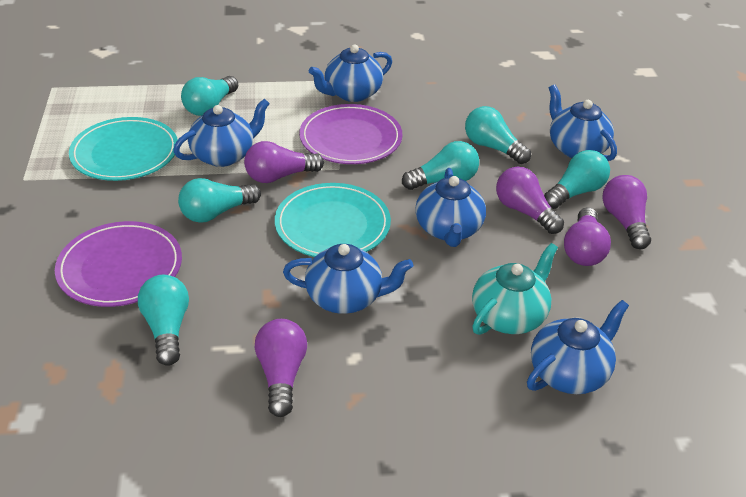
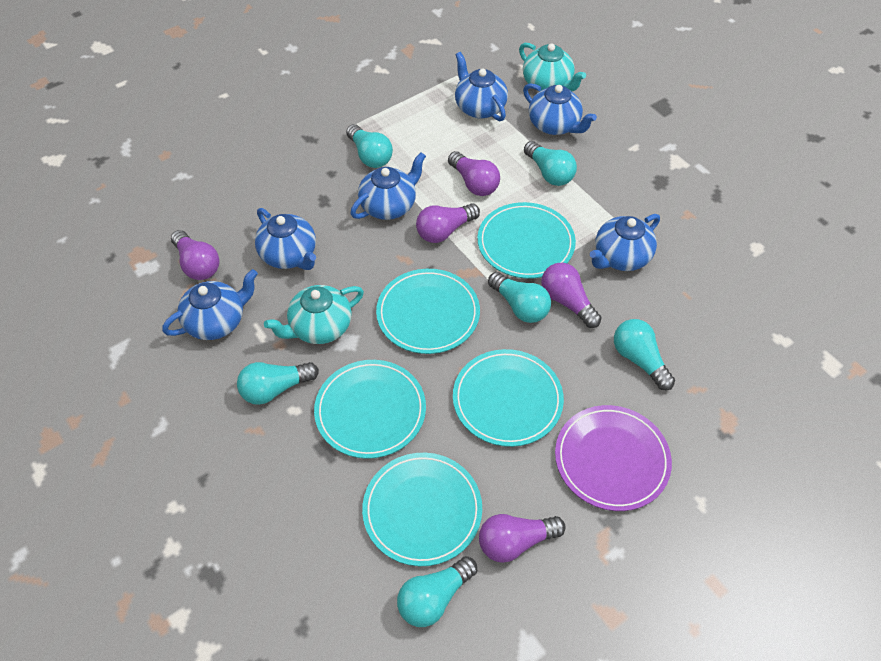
purple plate: [55,221,182,307] [299,104,403,164] = 2 -> [555,405,672,511] = 1
turquoise plate: [69,117,178,181] [275,183,391,257] = 2 -> [314,360,426,459] [362,453,482,566] [376,269,480,354] [453,349,564,447] [477,202,576,279] = 5
turquoise teapot: [472,243,558,335] = 1 -> [264,285,364,344] [519,43,586,91] = 2

